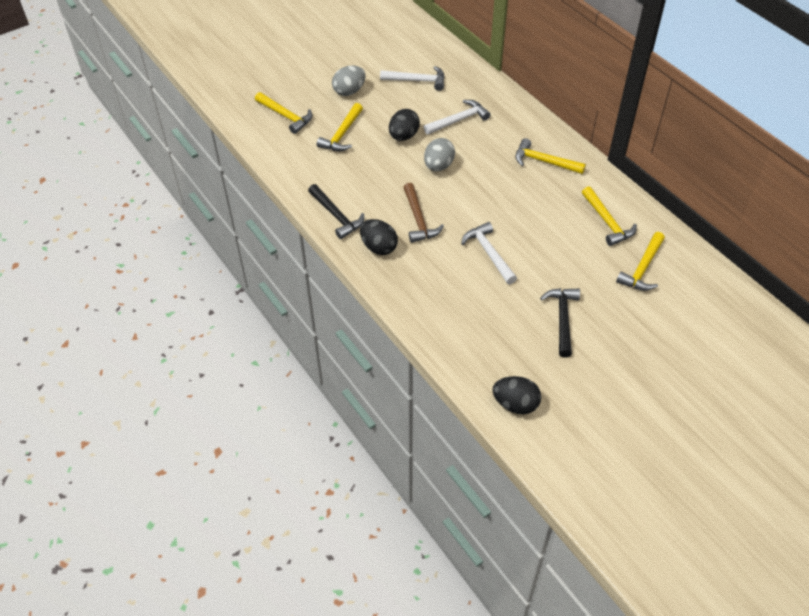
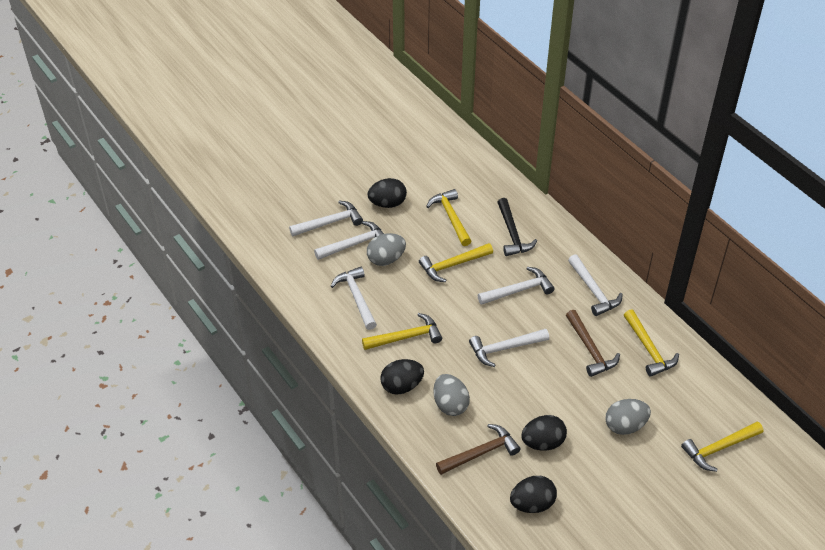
black egg: [360,219,398,255] [389,109,420,141] [493,376,541,414] = 3 -> [368,178,407,208] [380,359,424,395] [510,476,557,513] [521,415,567,451] = 4
black hammer: [308,184,364,239] [540,288,580,358] = 2 -> [497,198,537,256] = 1
brown hammer: [403,183,444,243] = 1 -> [436,424,520,475] [566,310,620,377] = 2
grey egg: [332,65,366,96] [424,138,455,171] = 2 -> [367,233,406,266] [433,374,470,416] [605,399,651,435] = 3
white hammer: [380,66,445,91] [424,100,491,135] [461,222,517,284] = 3 -> [289,201,363,236] [314,221,384,260] [331,267,377,330] [469,329,549,367] [478,267,554,305] [568,254,623,316] = 6

